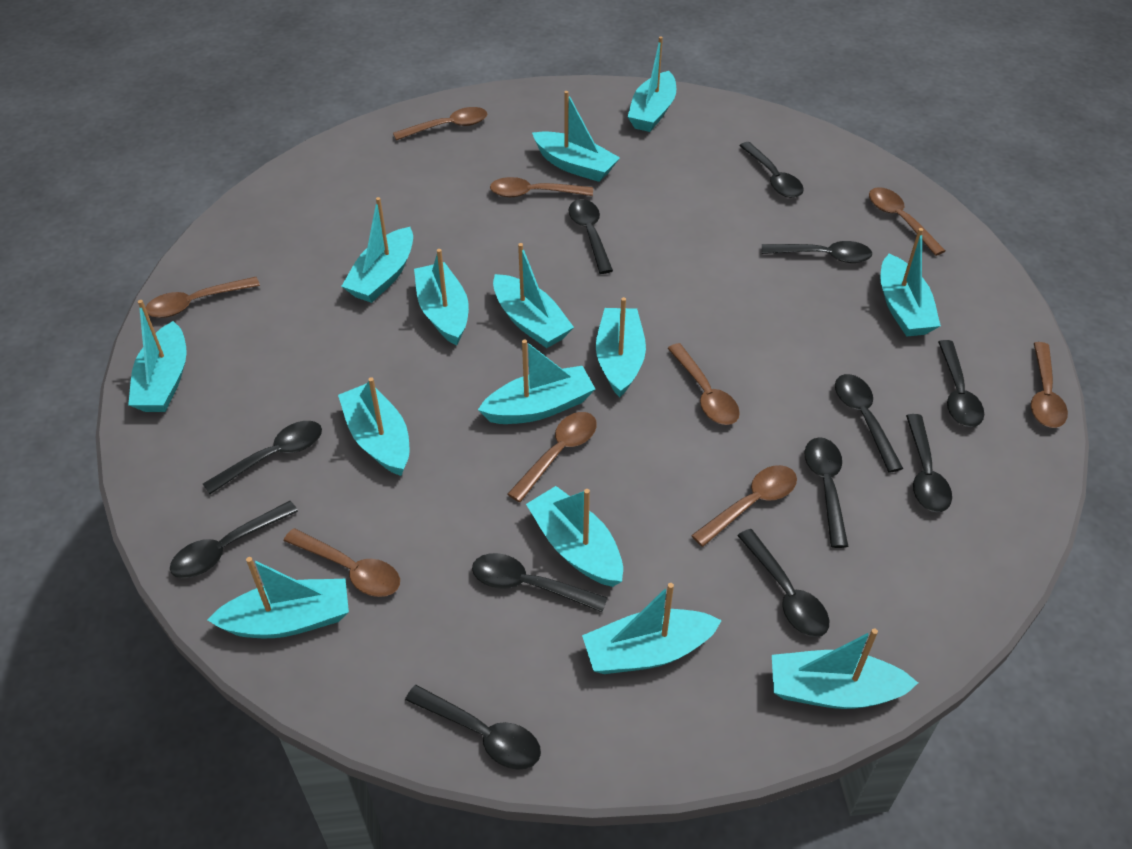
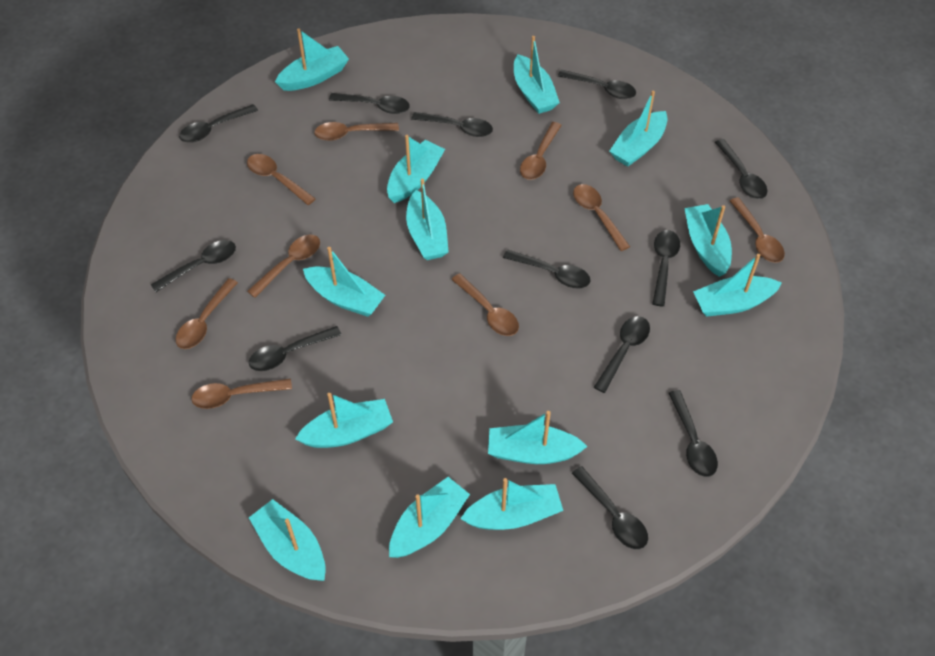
turquoise boat: [128,300,187,412] [208,557,349,638] [338,377,409,476] [341,197,413,303] [414,249,469,346] [478,339,595,424] [493,243,574,348] [526,486,623,587] [532,91,620,182] [582,583,722,674] [596,297,646,397] [628,36,676,132] [772,628,918,709] [880,228,941,337] = 14 -> [249,499,326,581] [275,28,349,91] [295,393,393,448] [303,247,385,317] [387,135,445,203] [389,477,470,558] [406,179,449,260] [460,478,563,530] [488,411,588,464] [514,36,560,114] [609,91,668,167] [684,204,732,277] [693,254,782,317] = 13

